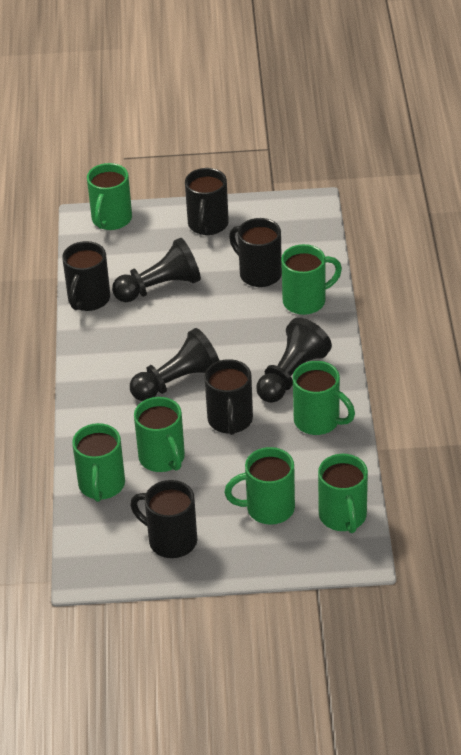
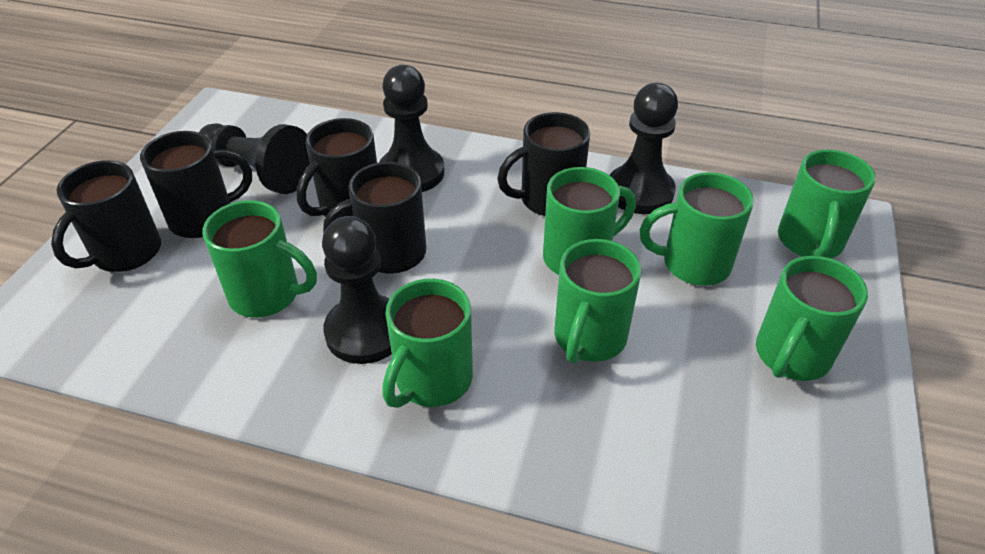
black pawn: [112,238,201,302] [130,328,220,401] [256,318,332,403] = 3 -> [199,123,310,194] [322,216,392,364] [380,65,445,192] [610,83,678,214] = 4

